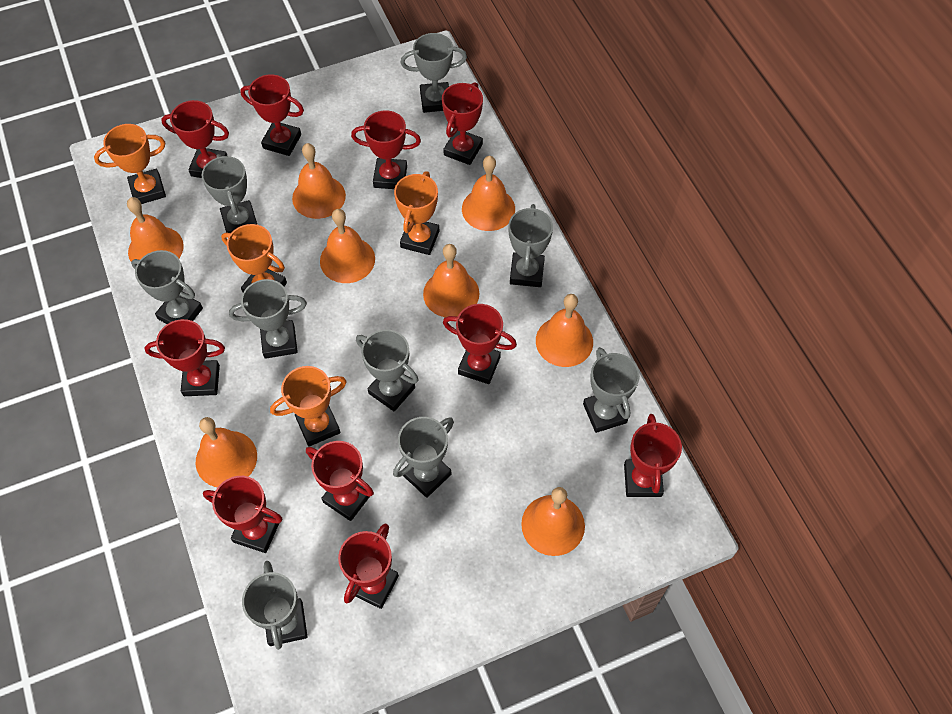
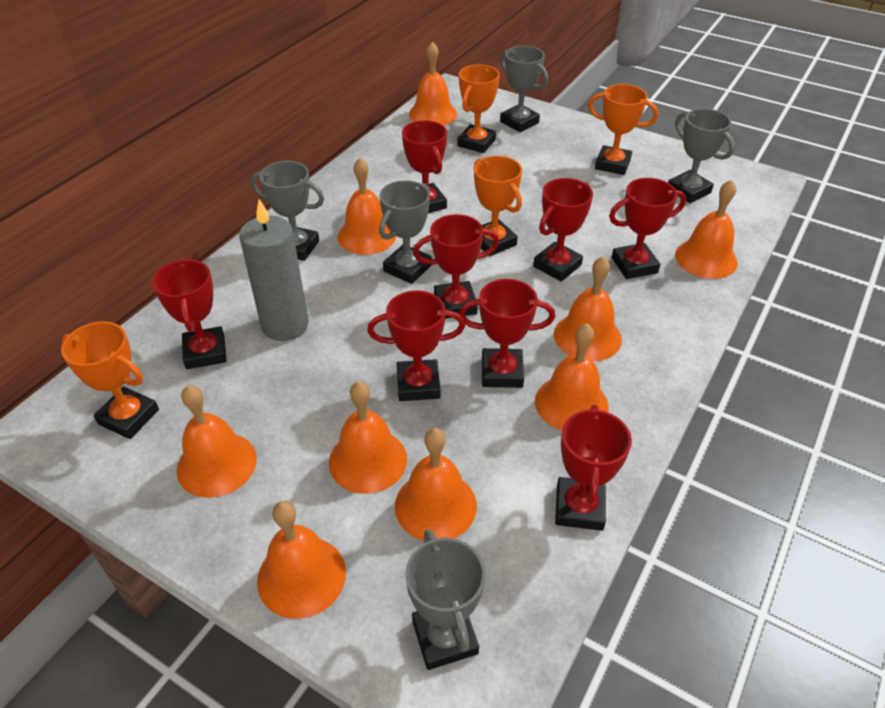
grey candle: none = 0 -> [239,199,308,341] = 1
grey trophy: [131,250,203,324] [201,154,257,233] [229,279,307,359] [242,561,307,650] [356,329,419,411] [393,417,454,498] [400,33,467,113] [509,204,553,287] [583,347,640,433] = 9 -> [251,161,324,261] [379,180,432,284] [405,529,485,670] [500,46,548,132] [668,108,735,203] = 5
orange bell: [127,197,184,261] [196,417,257,487] [292,143,346,219] [320,209,375,283] [423,244,480,317] [462,156,515,231] [521,487,585,556] [536,294,593,367] = 8 -> [177,385,257,498] [257,501,346,619] [329,381,407,494] [338,158,396,255] [395,428,477,541] [409,42,457,126] [535,323,609,430] [554,256,622,361] [675,179,738,279] = 9
red trophy: [145,319,225,396] [161,100,229,178] [203,476,283,553] [240,75,304,156] [306,441,374,521] [338,523,399,609] [351,110,421,189] [442,82,483,165] [443,304,517,384] [624,414,682,497] = 10 -> [152,259,227,369] [367,290,465,401] [402,120,447,213] [413,214,499,319] [459,279,555,388] [533,178,593,282] [555,405,632,531] [609,178,686,279] = 8

